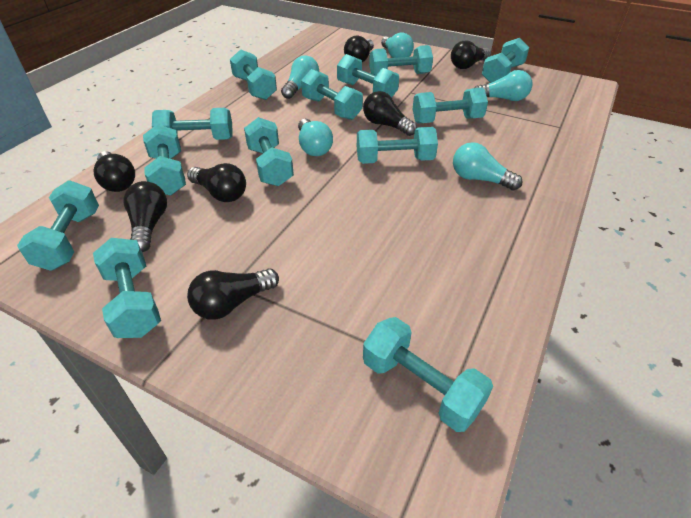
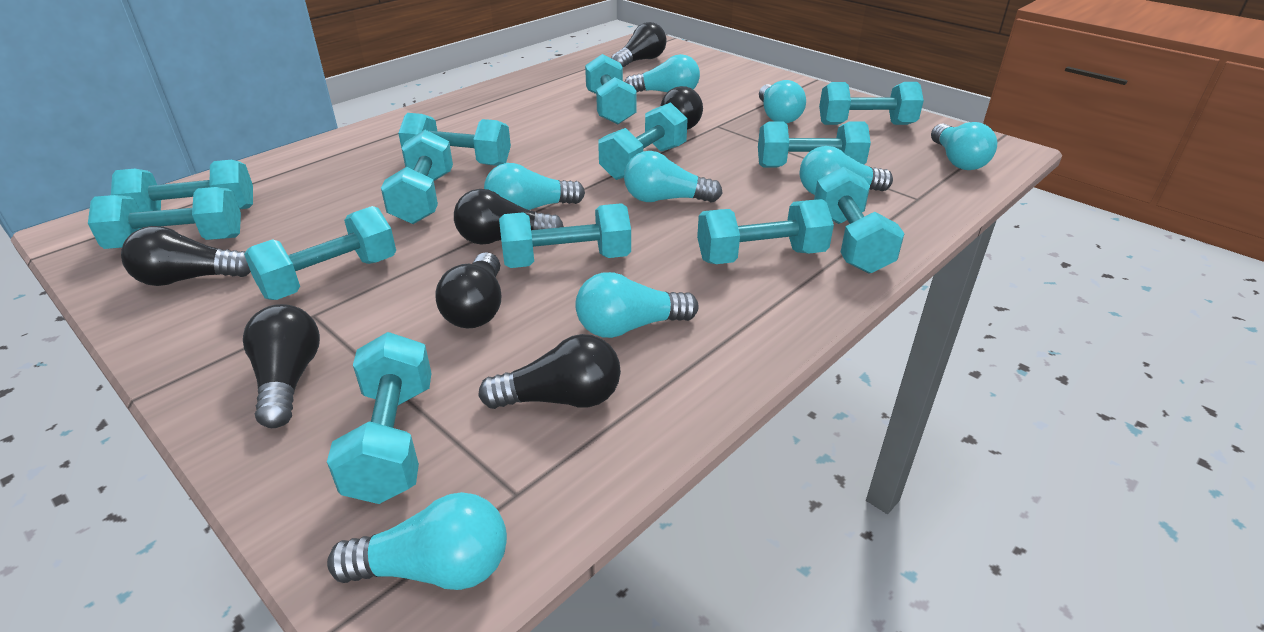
turquoise light bulb: [281,55,319,99] [298,119,333,156] [381,32,414,58] [453,142,523,191] [474,70,532,101] = 5 -> [327,492,507,590] [484,163,585,210] [575,272,698,338] [624,151,723,203] [625,54,700,92] [759,80,806,123] [800,146,893,195] [931,122,997,170] = 8

